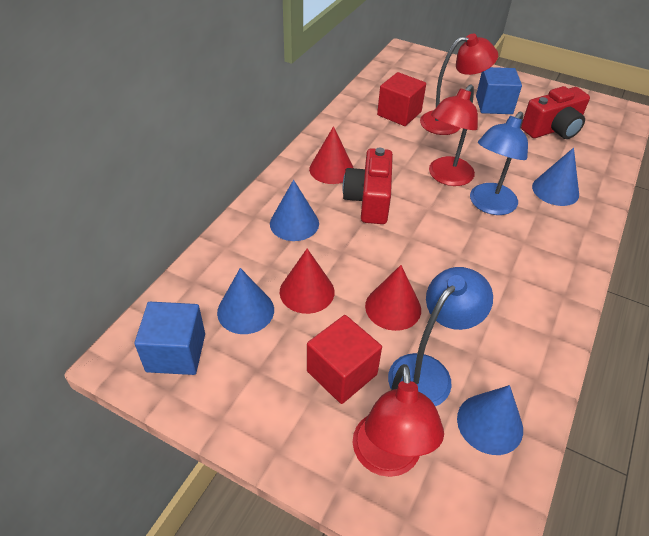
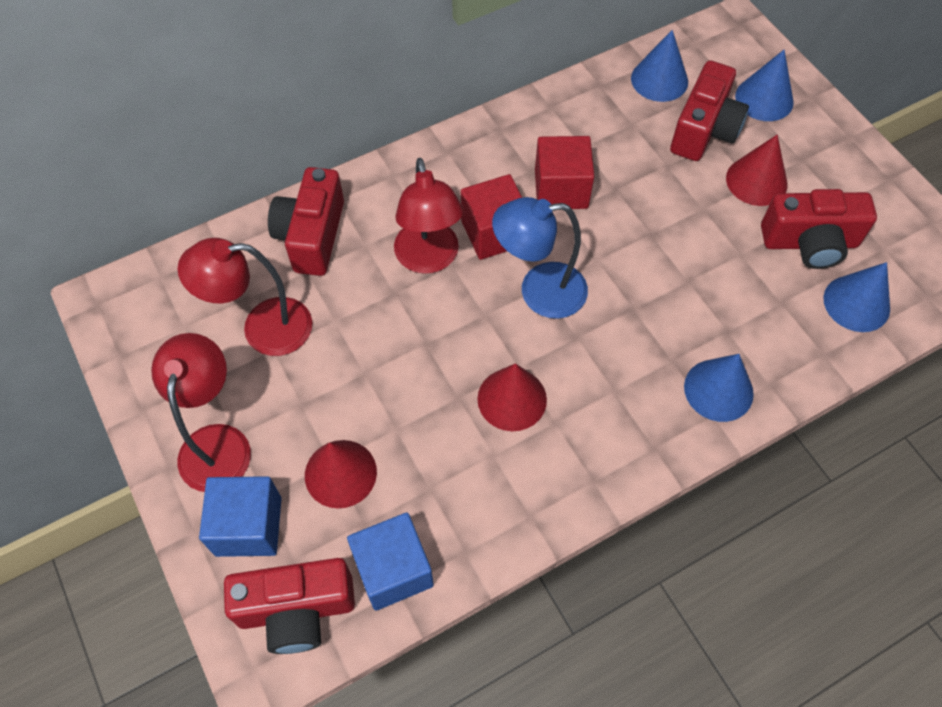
blue lamp: [388,267,493,406] [470,111,528,215] = 2 -> [492,197,588,319] = 1
red camera: [343,148,393,224] [521,86,590,139] = 2 -> [224,558,355,654] [268,167,344,276] [670,60,749,161] [761,189,877,269] = 4

